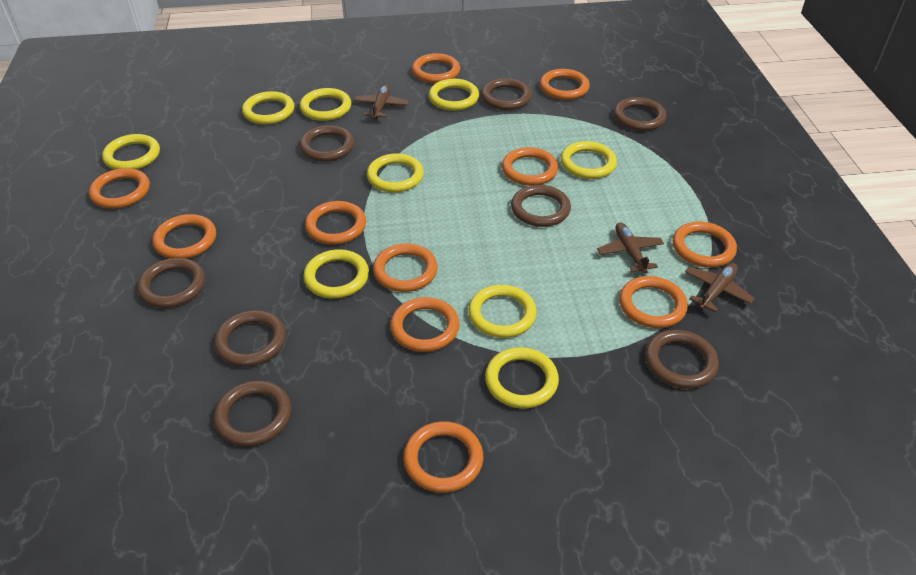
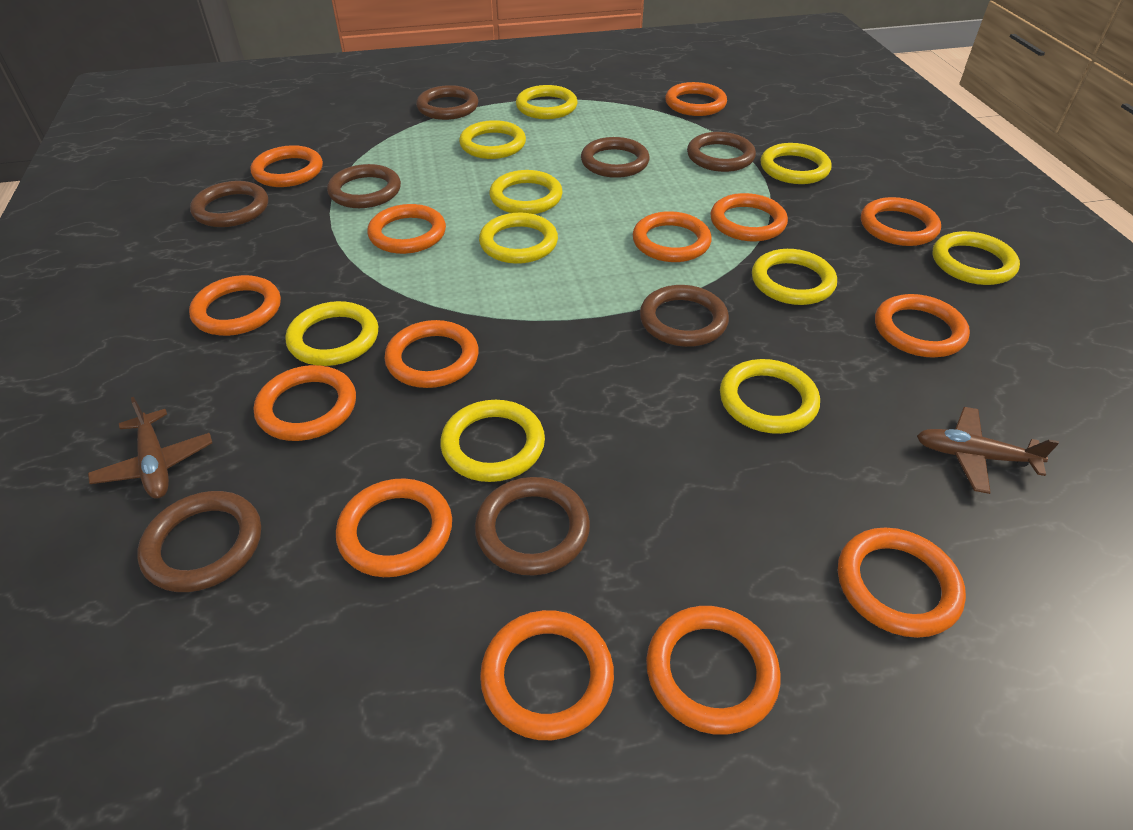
brown plane: [354,84,409,119] [597,222,664,273] [685,263,755,312] = 3 -> [88,397,212,499] [917,407,1059,494] = 2
orange ring: [89,168,150,209] [152,214,216,259] [305,201,366,245] [373,243,438,292] [390,297,460,352] [403,421,483,493] [412,53,460,83] [502,147,558,186] [540,69,590,100] [619,276,688,328] [673,222,737,268] = 11 -> [189,275,281,336] [250,145,323,187] [254,365,356,441] [336,478,452,577] [367,204,446,254] [384,320,479,388] [480,610,614,740] [633,211,712,262] [646,606,781,735] [665,82,727,116] [710,193,788,241] [838,527,966,638] [861,197,941,246] [875,294,970,357] = 14
yellow ring: [102,134,160,170] [242,91,294,125] [300,88,351,121] [303,249,369,299] [367,153,424,193] [429,79,479,111] [468,285,537,338] [485,347,559,408] [561,141,617,179] = 9 -> [285,301,378,366] [440,400,545,482] [459,120,526,159] [479,213,558,264] [489,170,563,214] [516,85,578,119] [720,359,820,434] [752,249,837,305] [761,143,832,184] [932,231,1020,285] = 10

